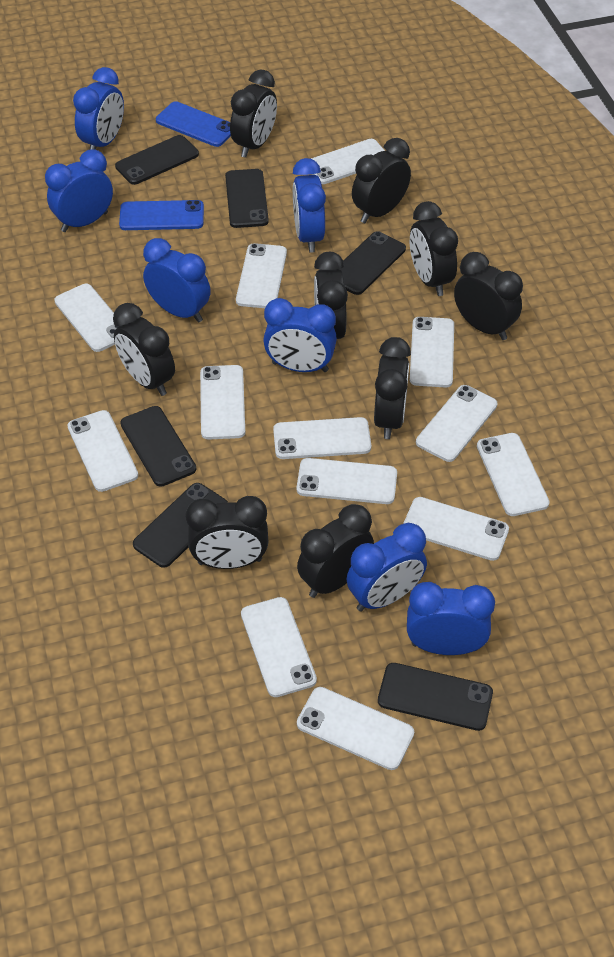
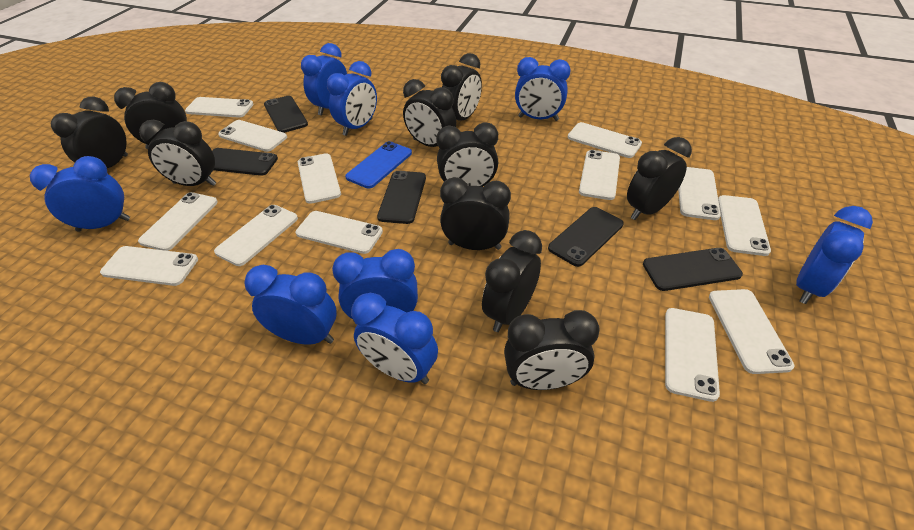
black clock: [113,303,175,396] [185,496,268,569] [230,70,277,158] [297,504,374,598] [314,252,348,350] [352,138,411,223] [374,337,411,439] [410,201,458,296] [454,252,523,340] = 9 -> [51,97,128,168] [114,82,187,149] [139,120,216,186] [403,79,456,147] [436,122,498,187] [440,177,511,250] [441,53,482,121] [482,230,542,332] [504,310,600,390] [627,137,692,220] = 10
black phone: [115,135,199,185] [120,406,196,487] [133,483,228,568] [225,169,269,228] [340,231,406,295] [378,663,493,731] = 6 -> [212,148,278,176] [264,96,308,133] [377,171,426,224] [548,207,624,267] [643,248,743,291] = 5
blue clock: [45,149,113,232] [73,67,124,150] [143,238,211,322] [263,298,337,372] [293,158,326,253] [347,523,427,612] [407,582,495,655] = 7 -> [30,156,130,231] [244,265,337,345] [301,43,347,116] [327,61,377,136] [332,249,418,321] [351,293,438,384] [515,57,571,121] [796,206,873,304] = 8
blue phone: [119,200,204,230] [156,101,231,147] = 2 -> [345,141,412,189] = 1

